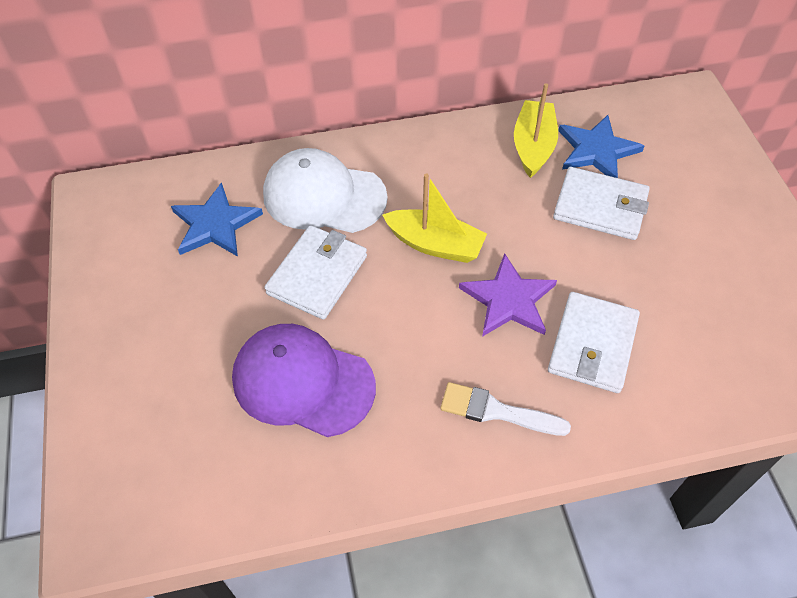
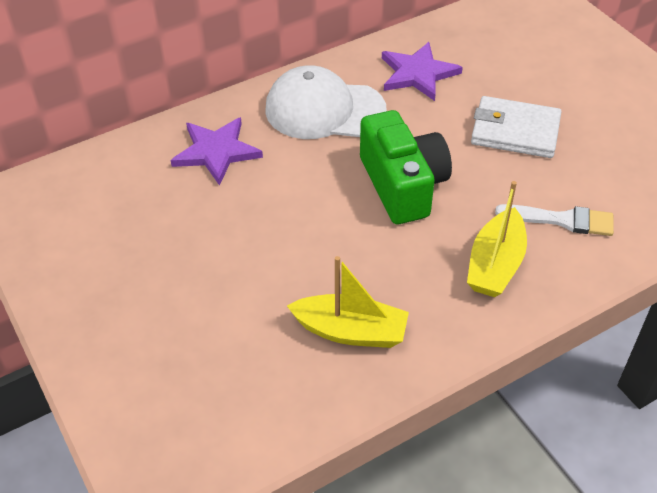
blue star: [171,182,263,257] [558,115,644,178] = 2 -> none = 0
green camera: none = 0 -> [360,110,452,224] = 1
purple cap: [232,324,376,437] = 1 -> none = 0
purple star: [459,253,557,337] = 1 -> [171,117,263,186] [382,42,463,101] = 2
white wallet: [265,225,367,320] [548,292,640,393] [553,167,650,240] = 3 -> [471,96,562,158] = 1

